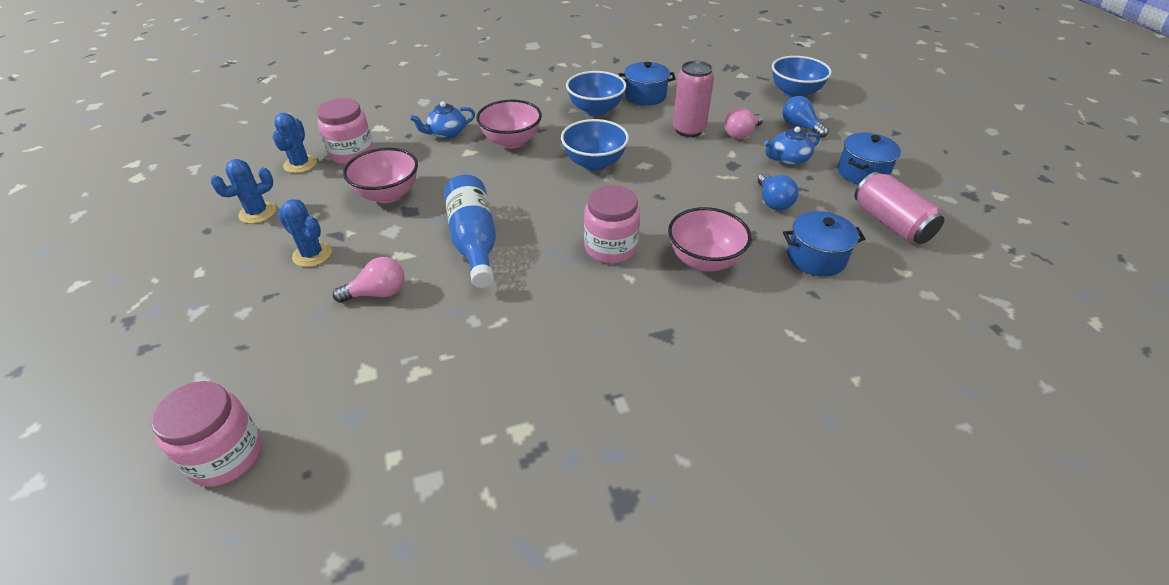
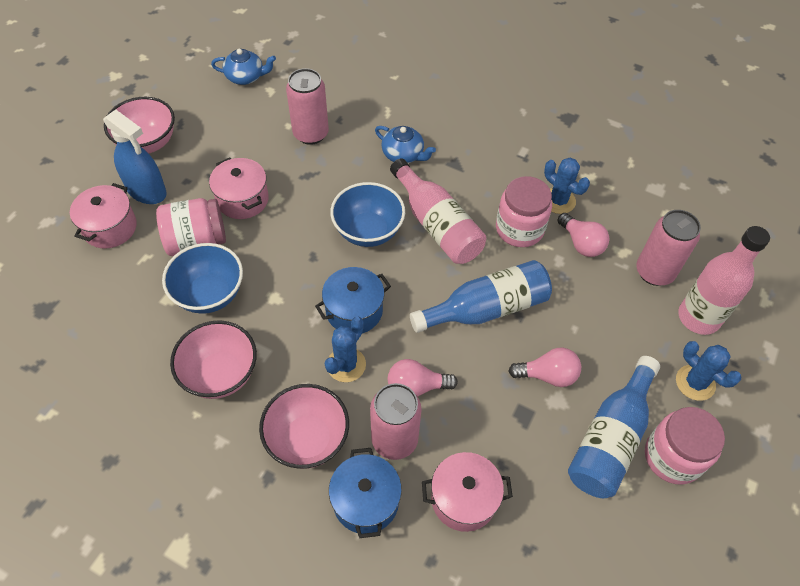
blue bottle: [444,175,496,288] = 1 -> [410,260,552,333] [568,356,660,498] = 2
blue bowl: [561,119,629,171] [566,71,627,116] [772,56,832,98] = 3 -> [162,243,243,314] [330,182,405,247] = 2
blue light bulb: [758,173,799,210] [782,96,829,138] = 2 -> none = 0
blue pot: [619,62,676,106] [783,211,865,276] [838,133,901,185] = 3 -> [315,267,391,334] [329,448,402,538] = 2
blue spray bottle: none = 0 -> [103,109,167,204] = 1
pink bottle: none = 0 -> [390,158,486,264] [678,226,770,335] = 2
pink can: [673,61,714,137] [854,172,944,244] = 2 -> [286,68,329,145] [370,383,422,460] [636,210,701,286] = 3
pink light bulb: [333,257,405,303] [724,108,763,139] = 2 -> [388,359,458,397] [509,348,581,387] [557,213,609,257] = 3
pink pot: none = 0 -> [70,183,137,249] [209,158,269,219] [422,452,513,532] = 3

